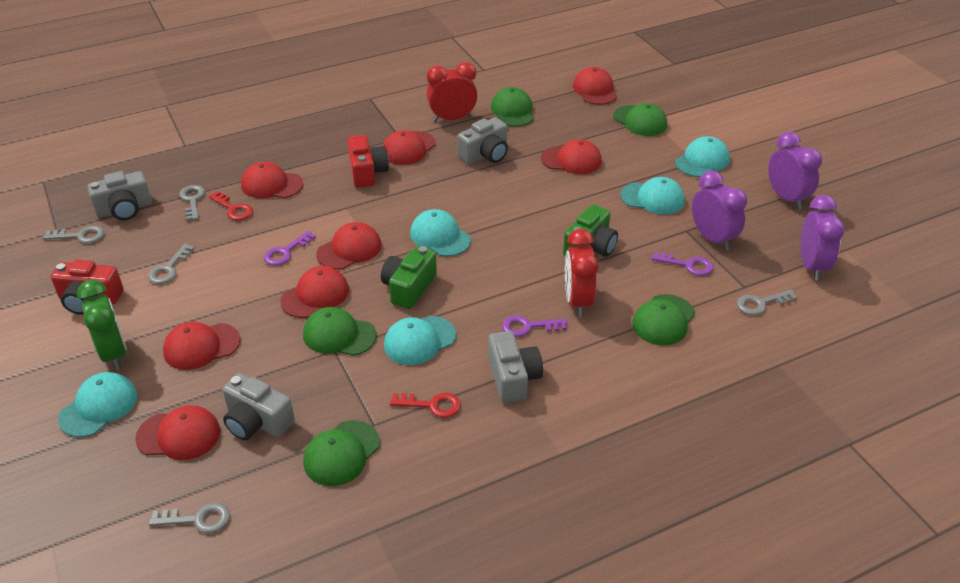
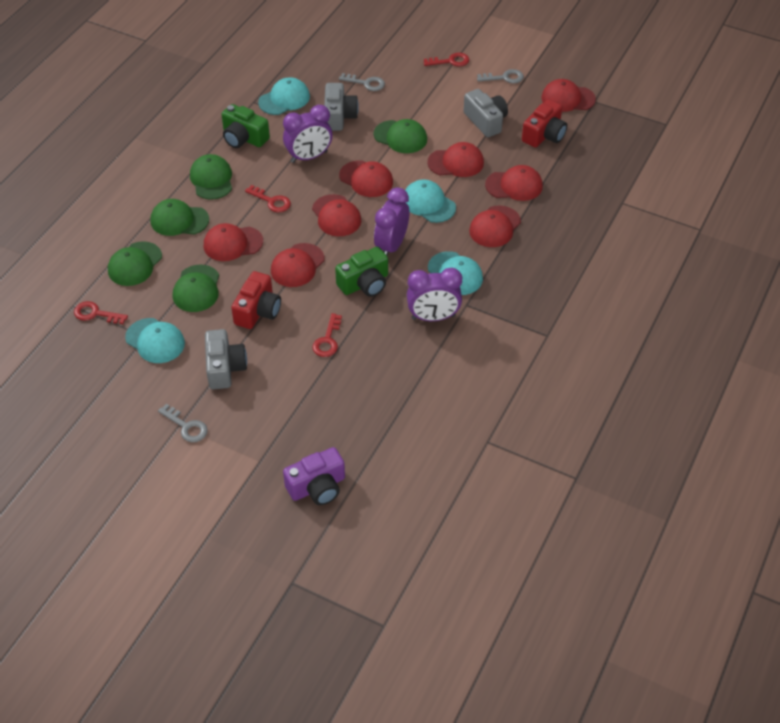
green clock: [77,280,127,370] = 1 -> none = 0
grey camera: [87,171,152,220] [222,373,295,440] [457,117,508,164] [488,331,543,403] = 4 -> [205,329,247,389] [324,83,359,131] [464,89,508,137] = 3
grey key: [43,226,104,243] [148,244,194,284] [149,503,230,533] [179,185,205,221] [737,289,797,315] = 5 -> [158,404,208,442] [339,73,385,91] [477,69,524,84] = 3
purple camera: none = 0 -> [283,447,345,505] = 1
purple key: [264,231,316,266] [502,315,567,337] [652,251,713,276] = 3 -> none = 0
red clock: [426,62,478,122] [565,229,599,317] = 2 -> none = 0
red key: [209,191,253,220] [390,393,461,418] = 2 -> [74,301,128,324] [245,185,291,212] [312,313,342,357] [424,53,469,67] = 4
turquoise cap: [58,372,138,437] [384,316,456,365] [410,209,471,256] [621,177,685,214] [675,136,730,177] = 5 -> [125,318,185,363] [258,77,310,115] [405,179,456,223] [428,251,483,295] = 4

